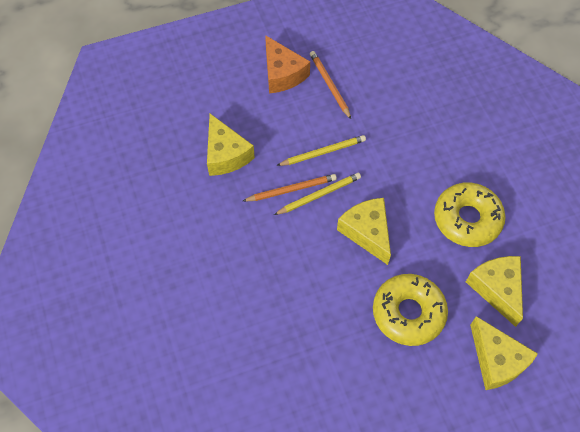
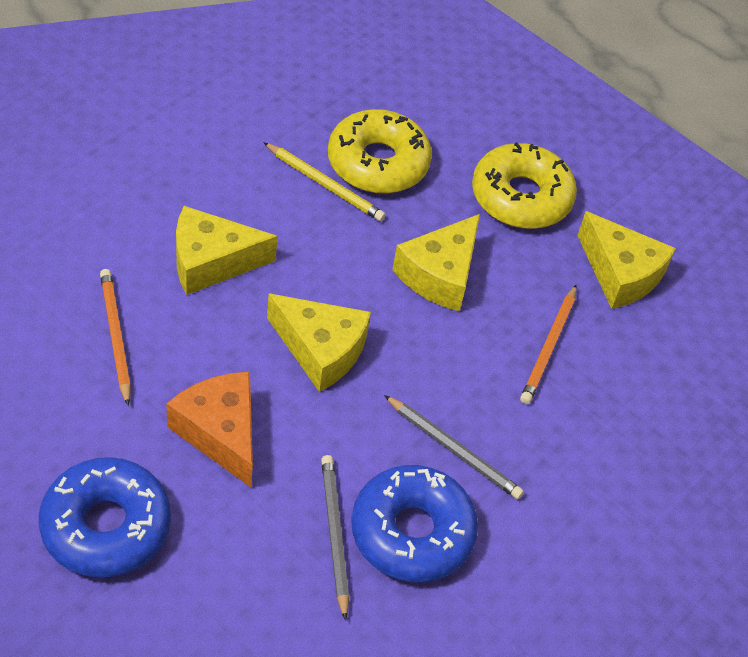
blue donut: none = 0 -> [39,457,171,578] [351,465,478,582] = 2
grey pencil: none = 0 -> [321,455,349,621] [384,395,524,499] = 2
yellow pencil: [274,173,361,215] [276,135,366,166] = 2 -> [263,142,386,221] = 1

